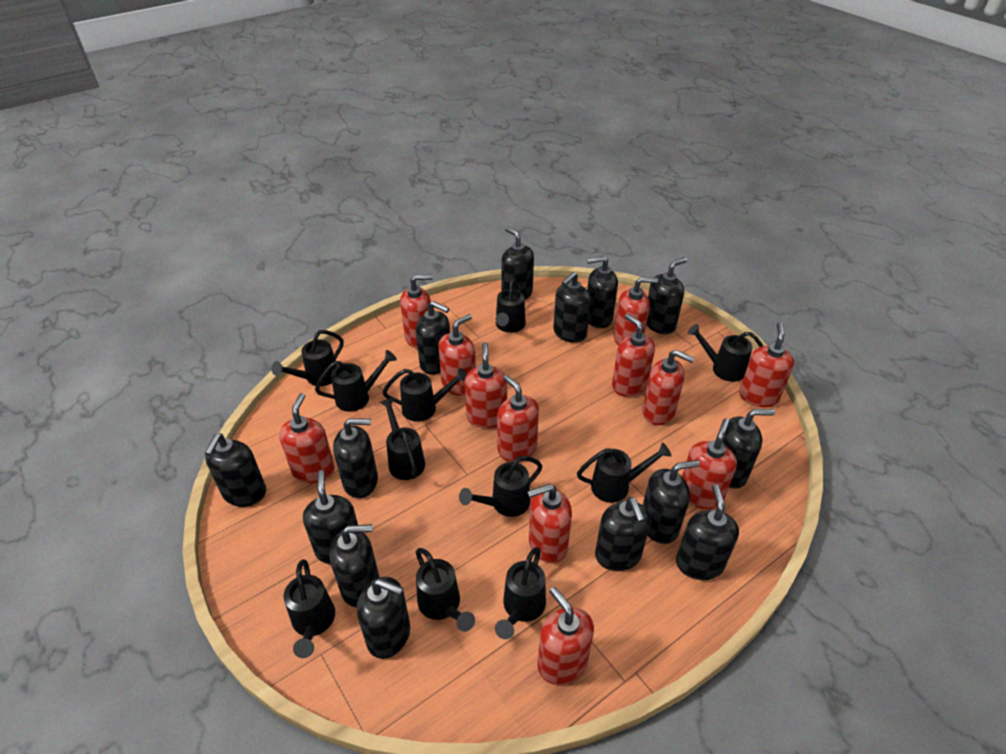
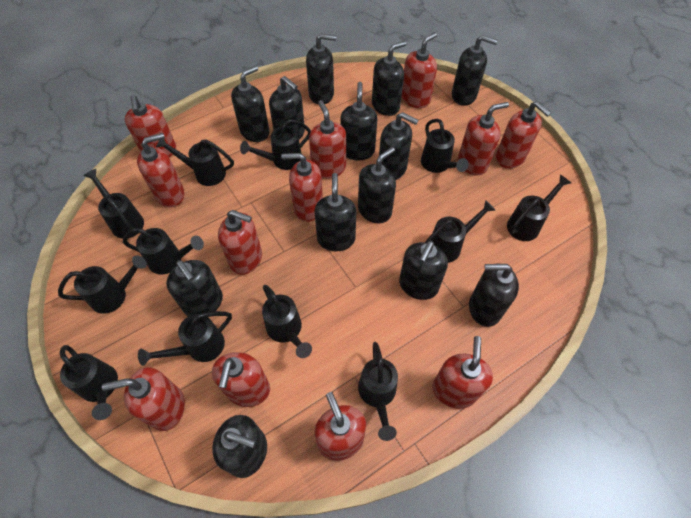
black soap dispenser: [205,433,266,507] [303,470,358,565] [329,524,380,608] [333,418,378,498] [357,577,410,659] [416,301,450,375] [502,227,534,299] [553,272,591,343] [587,256,618,328] [595,497,651,571] [643,460,700,544] [647,258,687,334] [676,485,739,580] [722,409,775,489] = 14 -> [166,260,223,317] [212,415,267,478] [231,66,270,142] [269,76,305,139] [306,34,336,105] [314,173,356,251] [340,82,377,160] [358,147,396,223] [372,41,406,116] [379,112,419,180] [399,241,448,300] [452,35,498,106] [469,263,519,327] = 13
black watering can: [272,330,344,386] [284,559,335,658] [315,350,397,412] [380,397,425,480] [383,368,467,421] [416,548,475,632] [459,456,542,517] [495,547,546,639] [496,278,526,333] [577,442,672,503] [688,324,763,382] = 11 -> [58,255,147,314] [60,345,118,420] [83,169,144,239] [123,227,204,275] [138,311,232,366] [156,139,234,186] [240,119,311,170] [262,285,312,358] [358,342,398,441] [421,119,469,173] [425,200,495,263] [507,175,571,241] = 12

